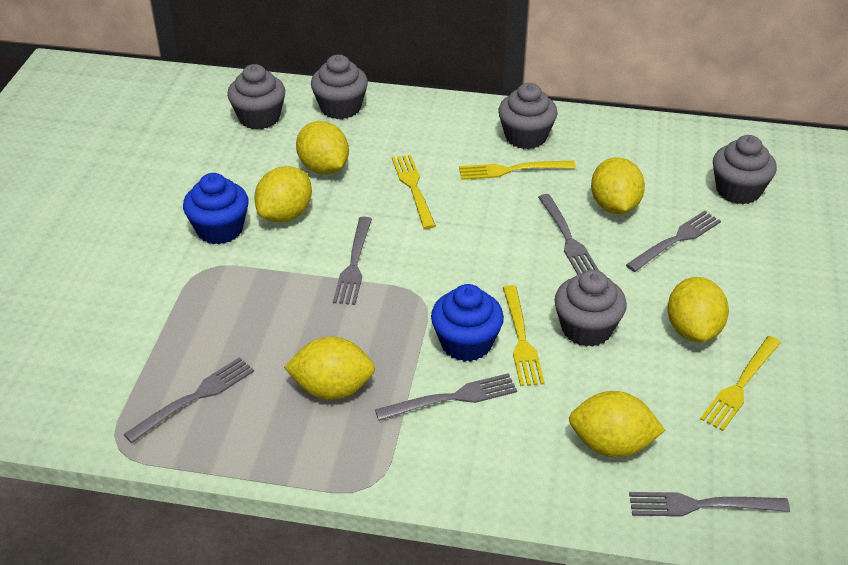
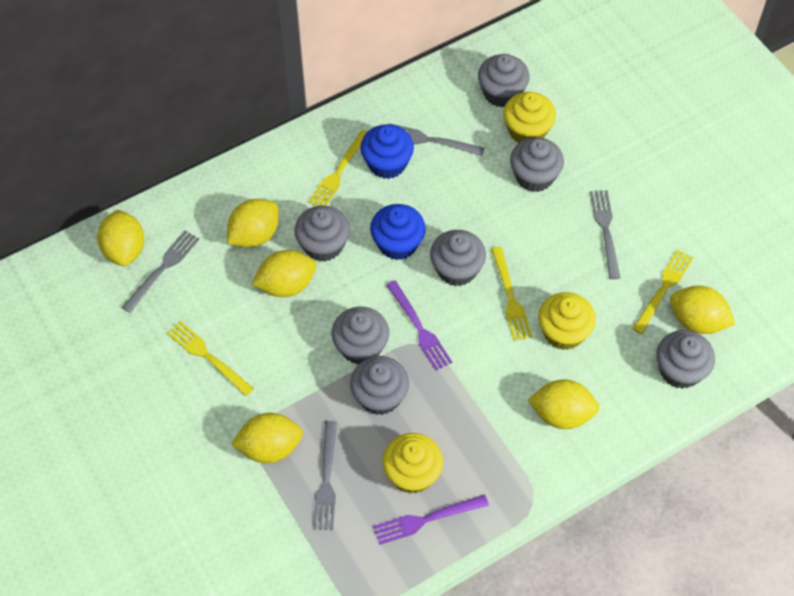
grey cupcake: [227,64,285,130] [311,55,368,119] [498,83,557,149] [555,270,627,347] [713,135,777,204] = 5 -> [294,205,350,262] [332,307,389,364] [350,356,409,415] [430,230,486,286] [478,54,530,107] [510,137,564,192] [656,330,715,389] = 7
grey fork: [124,357,254,443] [333,217,372,305] [375,373,517,421] [538,194,599,275] [626,211,721,272] [629,492,790,517] = 6 -> [122,230,200,313] [313,421,337,530] [389,123,484,156] [590,190,620,279] = 4
purple fork: none = 0 -> [373,495,489,545] [386,280,452,371] = 2
yellow cupcake: none = 0 -> [382,433,443,494] [503,92,556,143] [538,292,596,350] = 3

